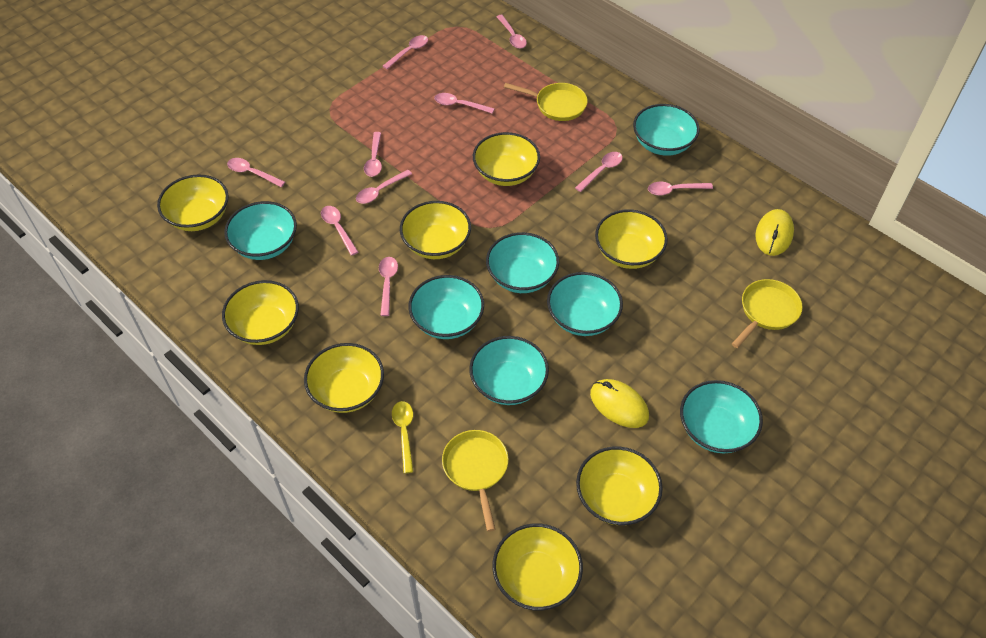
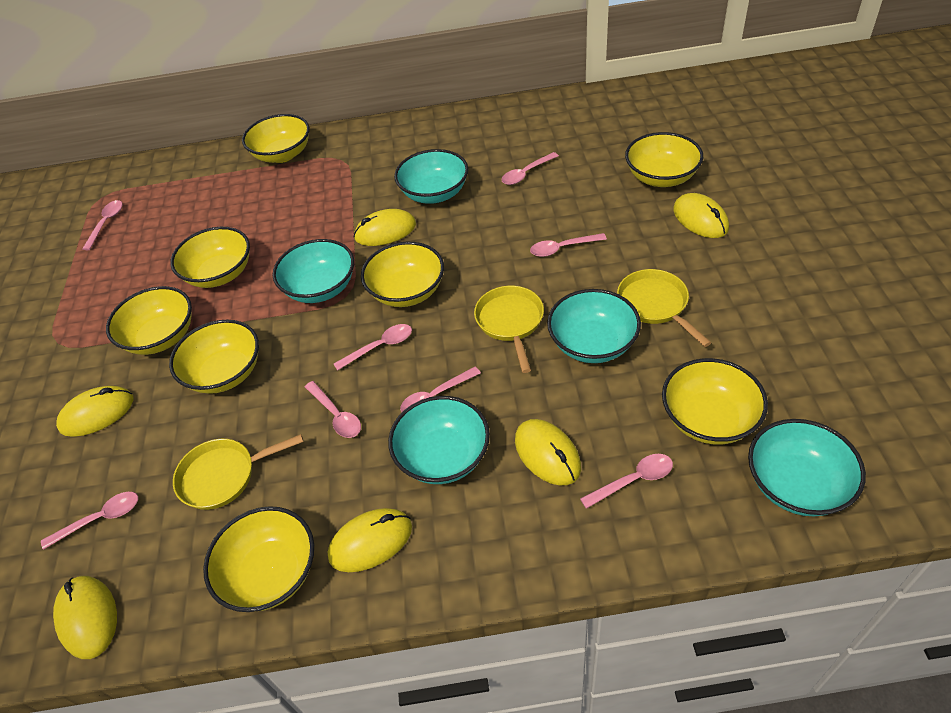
pink spoon: [227,158,285,187] [321,206,358,256] [356,170,412,204] [364,132,382,177] [379,257,398,316] [383,35,428,69] [434,93,495,114] [497,15,527,49] [575,152,623,192] [648,182,713,196] = 10 -> [41,492,138,550] [82,200,123,250] [305,381,361,438] [334,324,412,371] [400,367,481,412] [501,152,559,185] [530,233,607,257] [580,454,673,509] = 8
turquoise bowl: [224,201,297,260] [408,275,484,339] [469,336,549,405] [486,232,559,293] [547,272,623,336] [633,104,700,156] [680,380,763,453] = 7 -> [273,239,354,303] [388,396,490,484] [394,149,468,204] [547,289,641,363] [748,419,866,516] = 5
yellow mouse: [590,379,649,428] [755,209,794,256] = 2 -> [53,576,117,659] [56,386,133,437] [328,508,412,572] [354,209,416,246] [515,419,581,486] [673,193,729,238] = 6
yellow spoon: [392,401,414,473] = 1 -> none = 0

